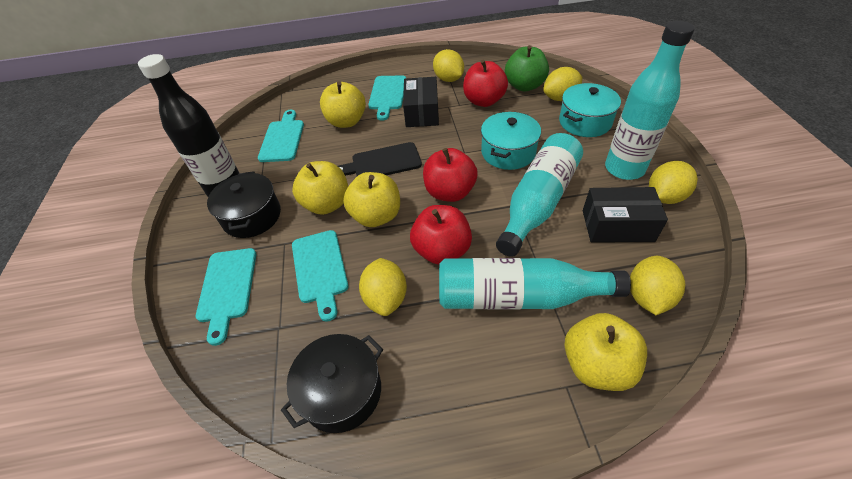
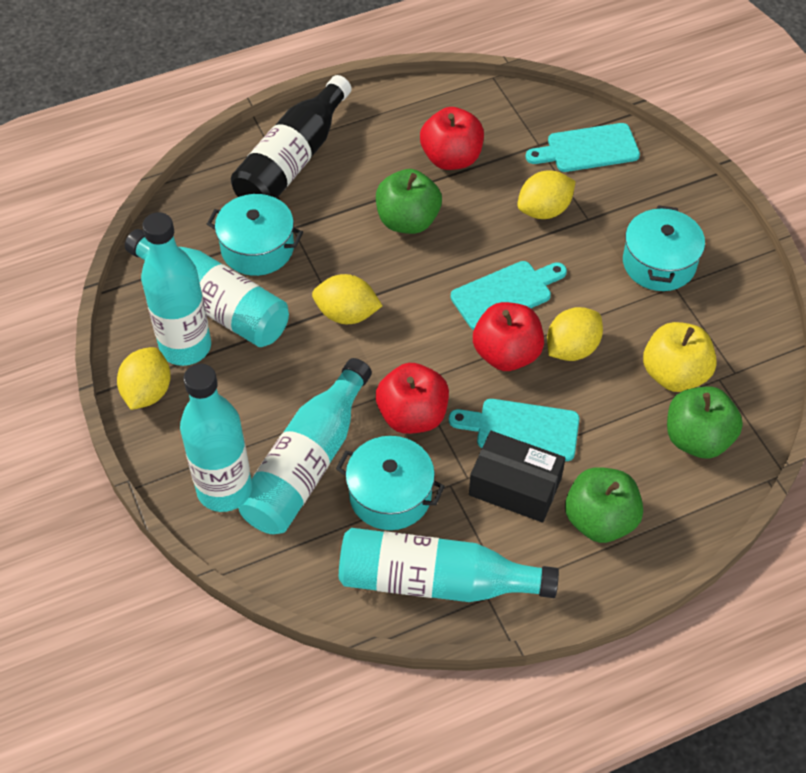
black box: [403,77,439,127] [583,187,668,242] = 2 -> [469,431,566,523] = 1
black cutting board: [338,142,422,176] = 1 -> none = 0
black pot: [207,171,281,238] [281,334,383,433] = 2 -> none = 0
green apple: [505,45,549,91] = 1 -> [376,169,442,234] [565,467,643,543] [667,386,743,459] = 3
turquoise bottle: [439,258,631,310] [496,133,583,257] [605,21,695,180] = 3 -> [125,229,289,347] [141,212,211,366] [180,364,251,512] [237,358,372,534] [339,528,559,602] = 5
turquoise cutting board: [196,248,256,346] [258,110,304,162] [292,230,348,322] [368,75,406,121] = 4 -> [449,399,580,461] [450,261,567,330] [526,123,640,172] = 3
turquoise pot: [481,112,541,170] [559,83,621,137] = 2 -> [207,194,303,276] [336,436,445,530] [623,205,705,291] = 3
yellow apple: [292,161,348,215] [320,81,366,128] [343,172,400,227] [564,313,647,391] = 4 -> [643,322,717,392] = 1
yellow lemon: [359,258,407,316] [433,49,464,82] [543,67,582,101] [630,256,685,315] [649,161,698,204] = 5 -> [117,347,171,410] [312,274,382,324] [517,170,576,219] [547,307,603,361] = 4

